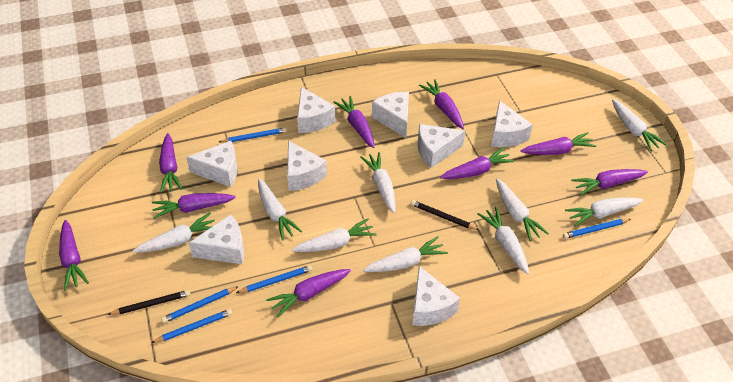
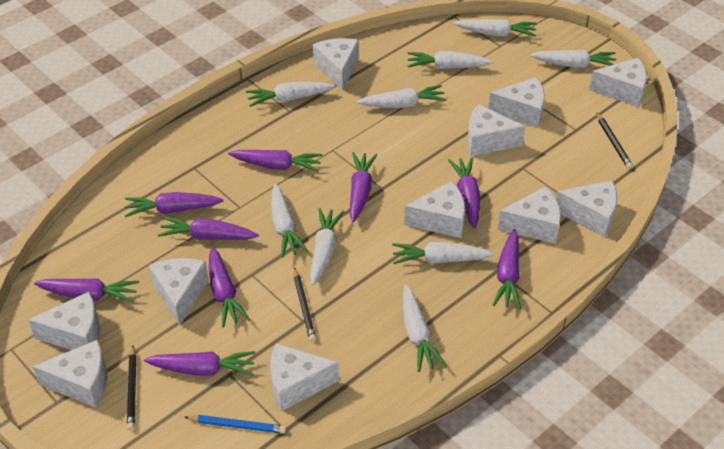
black pencil: [107,290,190,315] [411,200,479,230] = 2 -> [127,346,136,431] [294,268,317,342] [596,112,633,169] = 3
blue pencil: [151,309,232,343] [161,286,239,323] [219,127,287,143] [236,265,313,293] [563,219,631,239] = 5 -> [184,415,286,434] = 1
white cheese: [186,141,237,187] [189,214,244,265] [287,141,327,191] [297,87,335,133] [372,92,409,138] [412,266,460,326] [418,124,465,168] [491,100,533,147] = 8 -> [28,292,100,350] [33,339,107,408] [149,258,209,326] [270,343,339,412] [313,38,359,91] [404,181,465,238] [467,104,525,156] [488,77,545,128] [498,186,561,244] [556,181,617,237] [589,58,647,107] = 11

